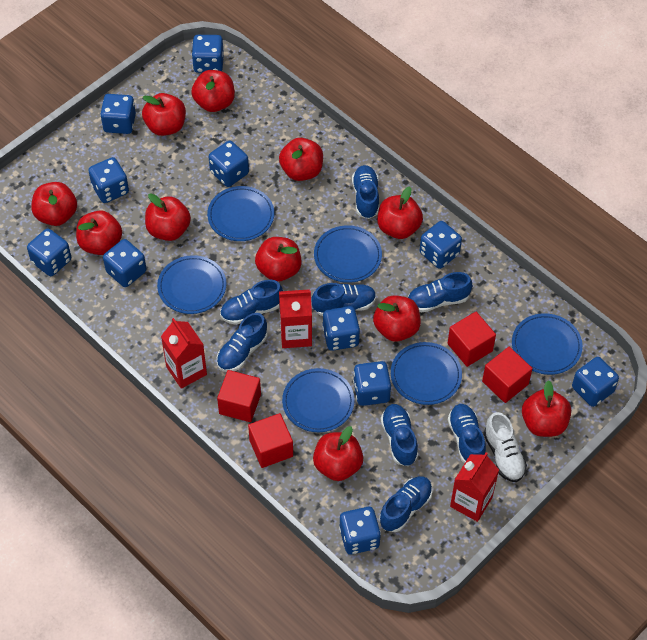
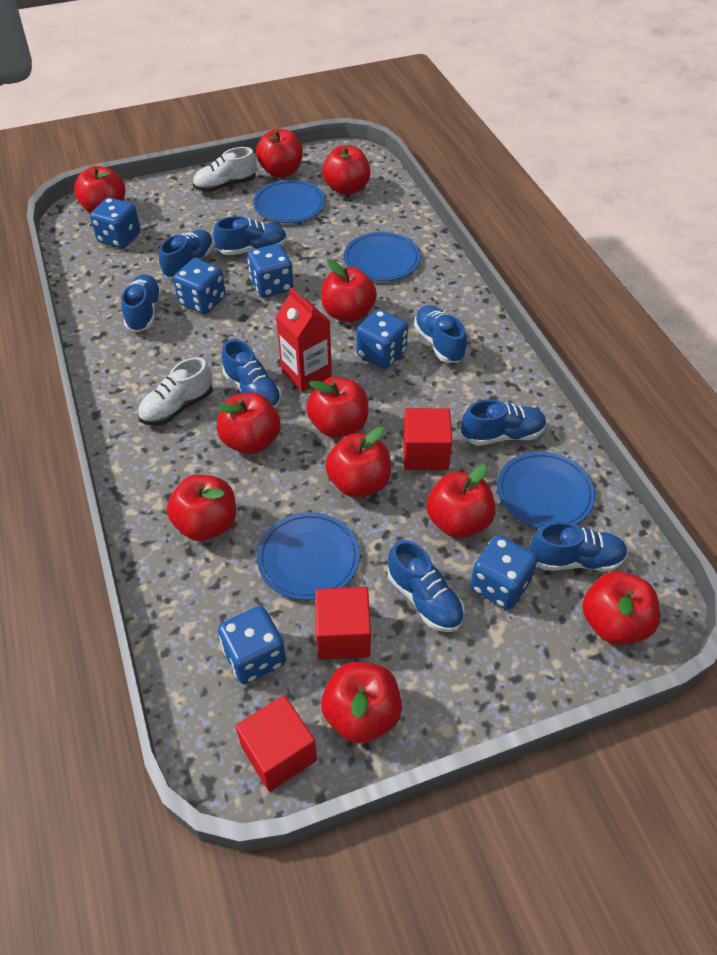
blue dice: [27,228,71,276] [88,157,129,203] [100,94,136,134] [103,239,146,287] [192,35,224,73] [209,141,249,187] [322,306,360,351] [339,507,381,555] [353,361,391,406] [420,221,462,269] [572,357,619,407] = 11 -> [90,197,141,248] [173,258,226,314] [218,606,286,684] [247,244,294,298] [356,309,408,369] [470,535,537,610] = 6
blue plate: [157,255,227,314] [207,186,274,241] [282,368,354,432] [314,225,382,283] [391,342,462,405] [512,313,583,375] = 6 -> [253,180,325,223] [257,512,360,600] [344,232,420,281] [497,451,595,529] = 4
red carton: [161,318,207,389] [279,289,312,348] [450,452,499,522] = 3 -> [276,288,332,392] = 1
red cube: [217,370,261,422] [248,413,293,468] [448,312,496,367] [482,347,533,403] = 4 -> [235,695,317,792] [315,587,371,660] [403,408,452,470] = 3
white shoe: [484,412,527,482] = 1 -> [138,357,213,426] [193,147,257,192] = 2

